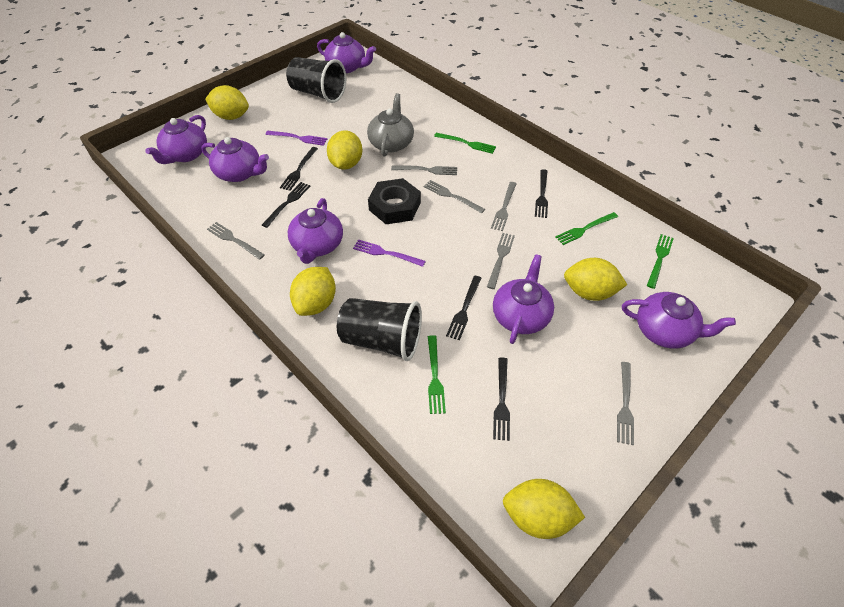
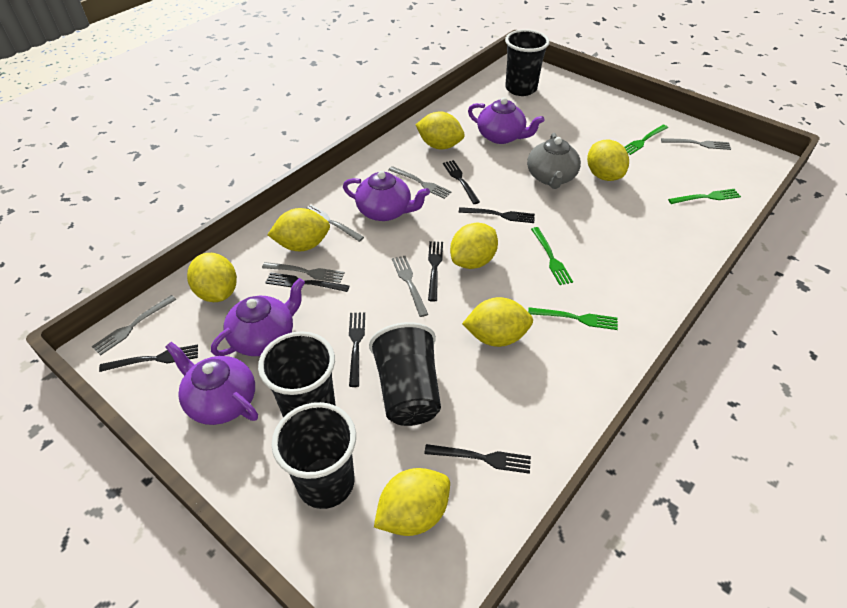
black cup: [286,57,346,103] [337,298,422,361] = 2 -> [258,331,335,417] [272,402,356,509] [369,322,441,426] [505,29,550,96] = 4
black fork: [262,182,310,228] [280,147,318,191] [446,276,482,340] [493,357,510,441] [535,169,548,218] = 5 -> [99,345,198,372] [265,272,349,292] [349,312,365,387] [424,444,531,474] [428,241,443,302] [443,160,480,204] [459,207,535,223] = 7
black nut: [368,178,421,224] = 1 -> none = 0
purple fork: [265,131,327,146] [353,239,426,267] = 2 -> none = 0
purple teapot: [145,115,207,164] [201,137,269,182] [288,198,343,264] [317,32,376,73] [493,254,554,344] [622,292,736,348] = 6 -> [166,342,258,425] [211,278,305,356] [343,171,430,221] [468,97,544,144] = 4
yellow lemon: [205,85,249,120] [290,267,336,316] [327,131,362,170] [503,479,585,539] [564,258,627,301] = 5 -> [187,253,237,302] [268,208,330,251] [374,468,450,536] [416,112,465,149] [450,222,498,269] [462,297,533,347] [587,139,629,181] = 7

